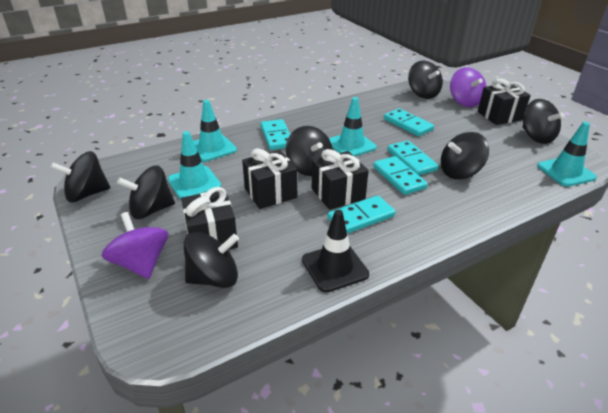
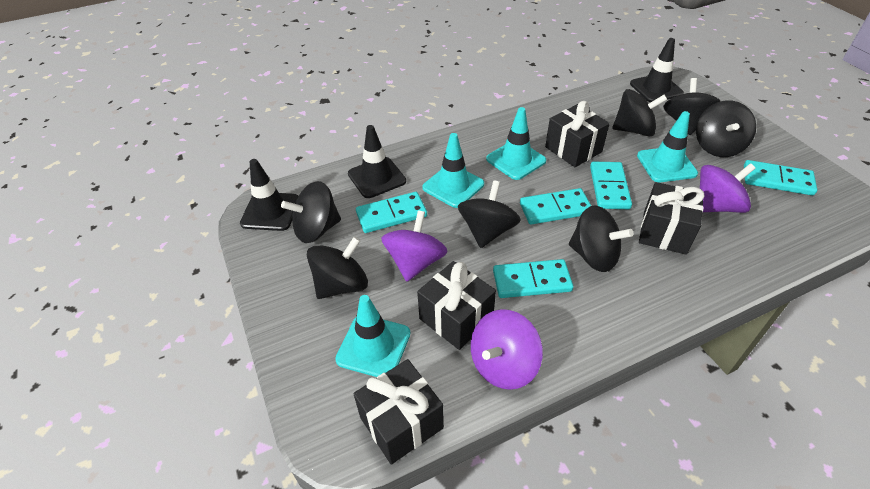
black traffic cone: [302,210,369,293] = 1 -> [240,159,298,231] [348,125,406,198] [630,38,684,102] = 3
purple spinning top: [102,212,168,279] [450,68,487,107] = 2 -> [381,210,448,282] [471,309,543,390] [700,163,756,213] = 3

